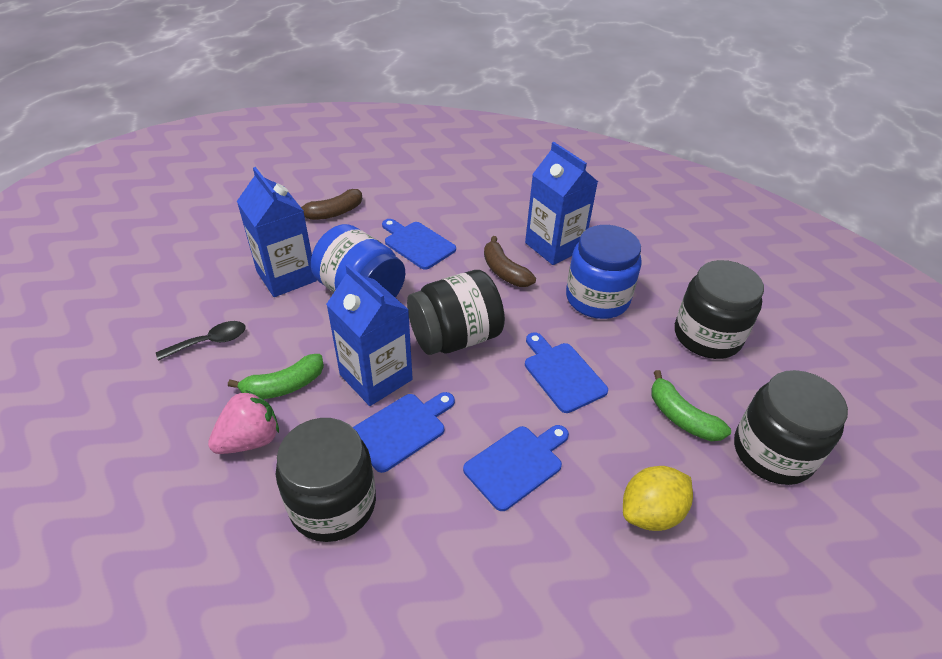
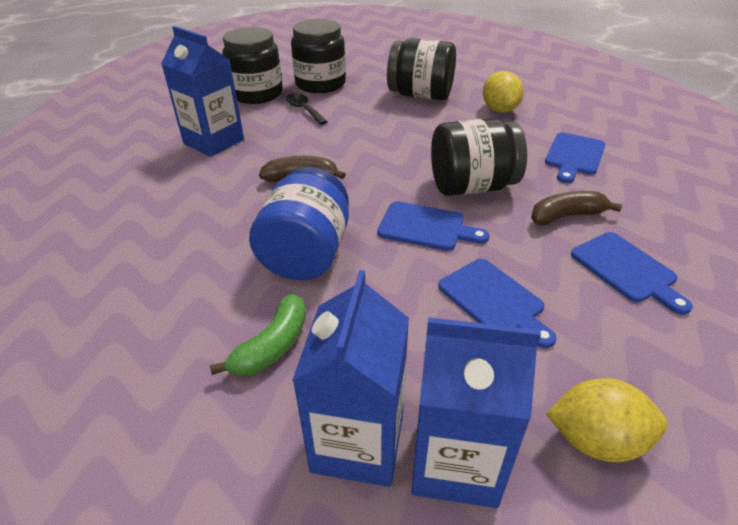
blue jar: [311,224,405,298] [566,225,642,319] = 2 -> [249,167,349,280] = 1
green banana: [228,354,324,399] [651,370,731,441] = 2 -> [210,293,306,376] = 1
pink strawberry: [208,390,279,454] = 1 -> none = 0
yellow lemon: [623,466,693,531] = 1 -> [483,71,523,113] [546,378,668,462] = 2

